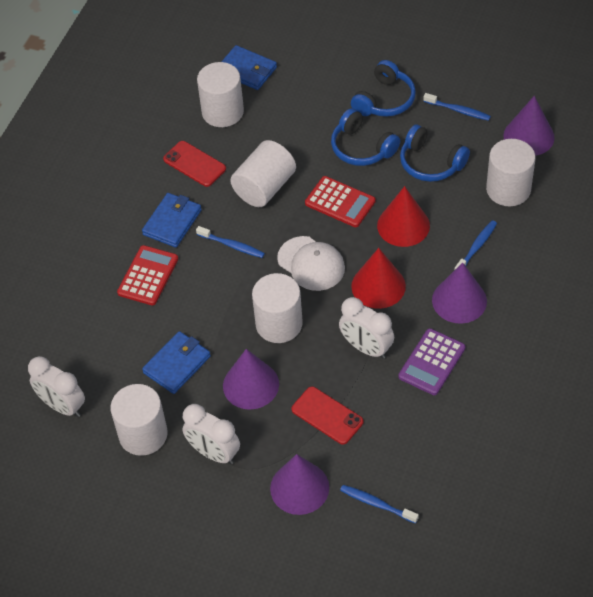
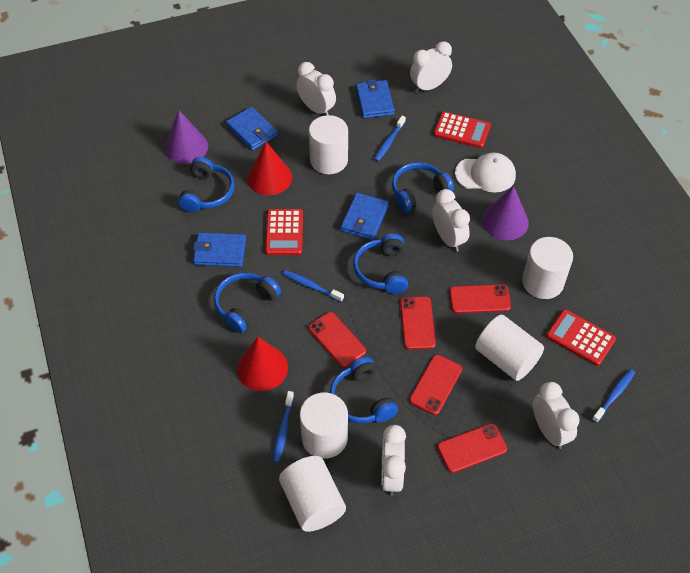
blue headphones: [331,108,400,166] [351,60,416,117] [400,124,470,182] = 3 -> [178,157,235,212] [214,273,281,333] [330,357,398,423] [353,233,408,294] [392,162,454,213] = 5
blue wallet: [142,193,202,247] [142,331,211,394] [221,45,277,90] = 3 -> [193,232,246,267] [226,107,278,151] [341,193,389,240] [356,79,395,118] = 4
purple calculator: [398,328,466,395] = 1 -> none = 0
purple cone: [223,349,279,410] [270,454,329,515] [432,262,487,324] [503,96,555,156] = 4 -> [164,110,208,164] [482,186,529,240] = 2
red calculator: [117,245,178,306] [305,176,376,227] = 2 -> [265,209,303,255] [434,111,491,148] [546,309,616,366] = 3
red phone: [163,141,226,187] [292,387,363,444] = 2 -> [308,312,366,368] [400,296,436,350] [409,355,462,415] [437,423,507,473] [449,284,511,314] = 5
white clock: [28,356,85,417] [182,404,240,464] [339,297,394,359] = 3 -> [296,62,336,115] [381,425,406,496] [410,41,452,93] [432,189,470,252] [533,382,580,449] = 5

